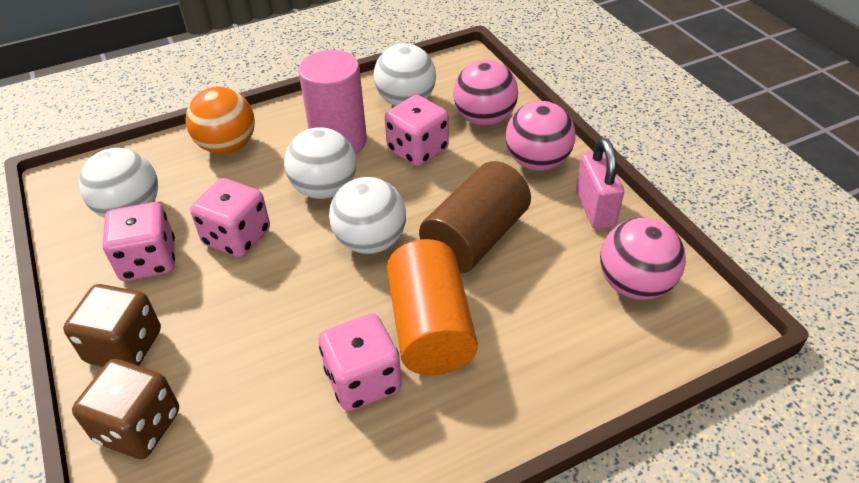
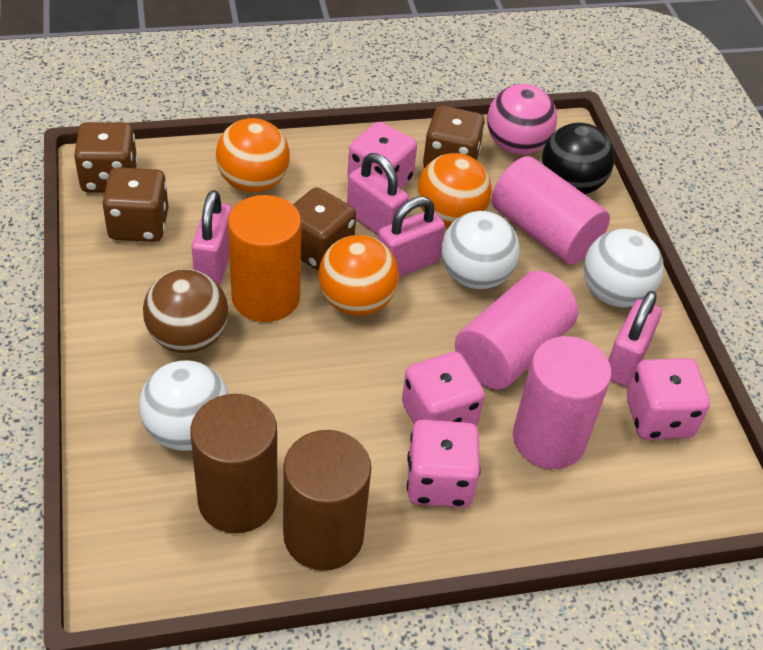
black ball: none = 0 -> [542,123,615,194] = 1
brown ball: none = 0 -> [143,269,228,353] = 1
brown cylinder: [419,161,531,273] = 1 -> [190,394,278,533] [283,430,371,571] = 2
brown dice: [63,284,161,367] [72,359,179,459] = 2 -> [74,122,138,193] [102,167,168,242] [293,187,356,271] [423,106,485,168] = 4
orange ball: [185,87,255,154] = 1 -> [216,118,290,193] [318,235,399,316] [417,153,492,228] = 3
pink ball: [454,60,518,126] [506,101,575,171] [600,217,686,300] = 3 -> [487,84,557,155] = 1
pink cylinder: [298,50,367,154] = 1 -> [455,271,578,390] [492,156,610,265] [513,336,612,469] = 3
pink padlock: [576,138,624,230] = 1 -> [192,190,232,285] [347,153,409,235] [378,196,445,277] [608,291,662,387] = 4
white ball: [79,148,158,218] [284,127,356,199] [329,177,406,254] [374,43,436,106] = 4 -> [139,360,229,451] [442,211,520,289] [584,229,664,307] = 3

